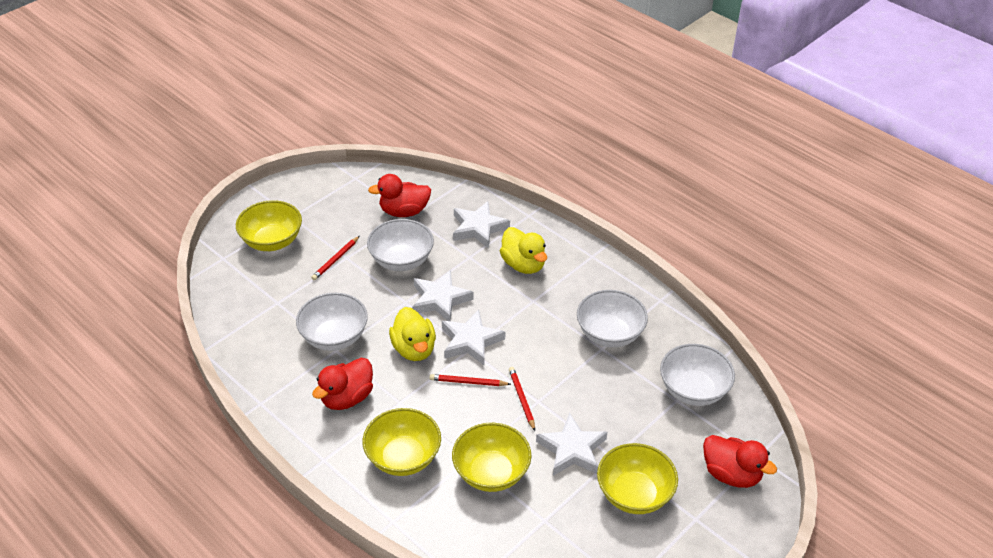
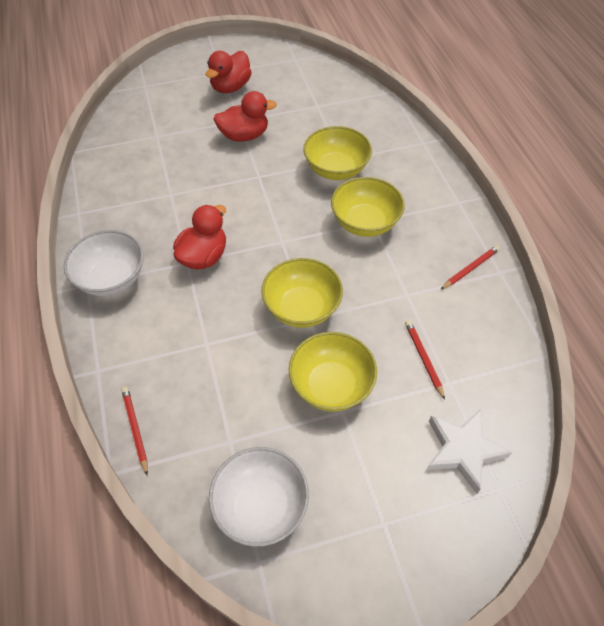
white bowl: [296,293,368,351] [367,219,434,271] [577,290,648,348] [660,344,735,406] = 4 -> [64,230,144,296] [209,447,309,547] = 2
white star: [412,270,474,321] [442,310,505,366] [453,201,510,249] [536,413,607,476] = 4 -> [426,409,512,494] = 1
yellow duck: [389,307,436,361] [500,227,547,274] = 2 -> none = 0

